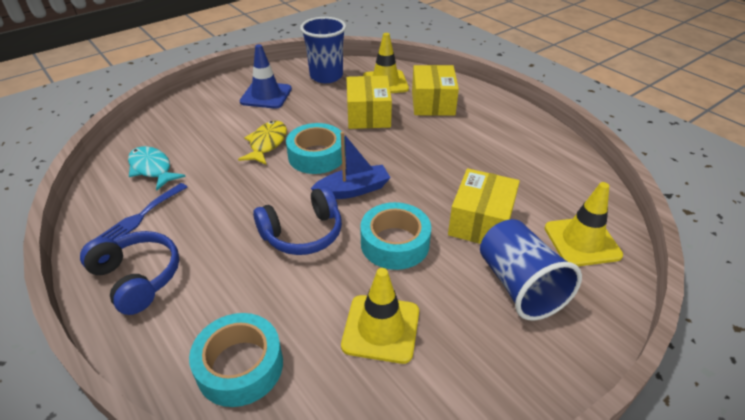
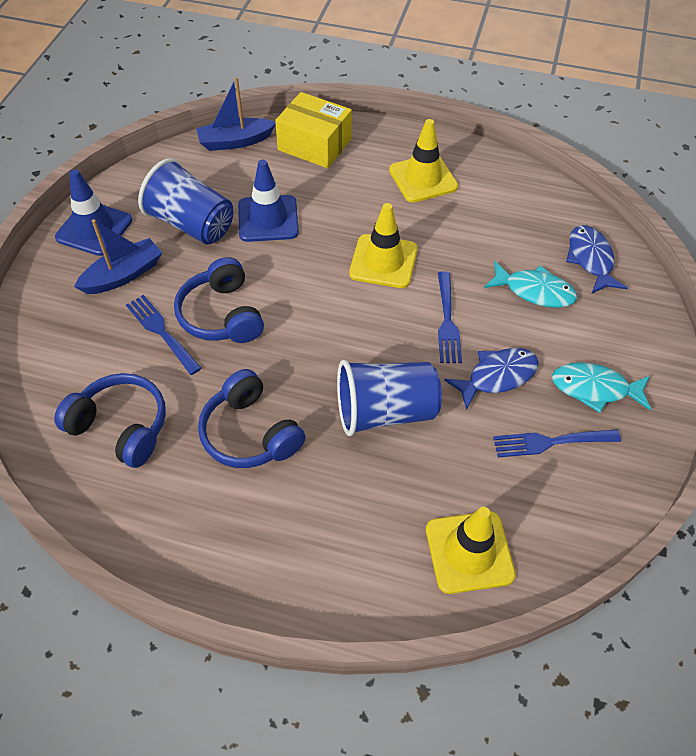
blue boat: [311,132,391,199] = 1 -> [74,219,162,294] [196,77,276,151] = 2
blue fish: none = 0 -> [444,348,539,411] [566,225,627,293] = 2
blue fork: [96,183,187,240] = 1 -> [126,295,201,375] [438,271,462,363] [493,429,621,457] = 3
blue headphones: [80,231,179,315] [253,186,342,255] = 2 -> [54,373,166,468] [174,257,264,343] [198,369,306,468] = 3
blue traffic cone: [240,44,292,109] = 1 -> [55,169,132,256] [238,160,299,242] = 2
turquoise fish: [128,146,186,191] = 1 -> [484,261,577,308] [552,363,651,413] = 2
turquoise tape: [189,313,283,407] [286,123,345,174] [360,202,431,270] = 3 -> none = 0
yellow box: [346,76,392,129] [412,65,459,116] [448,168,520,244] = 3 -> [275,92,352,168] = 1
yellow fish: [238,121,287,165] = 1 -> none = 0

